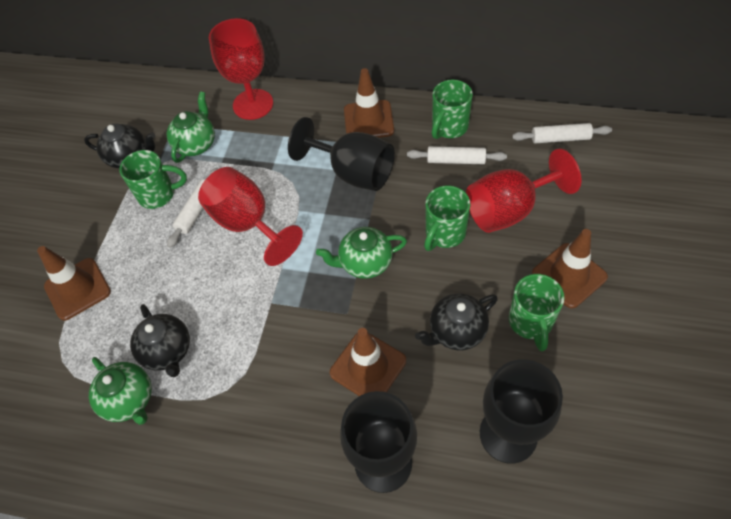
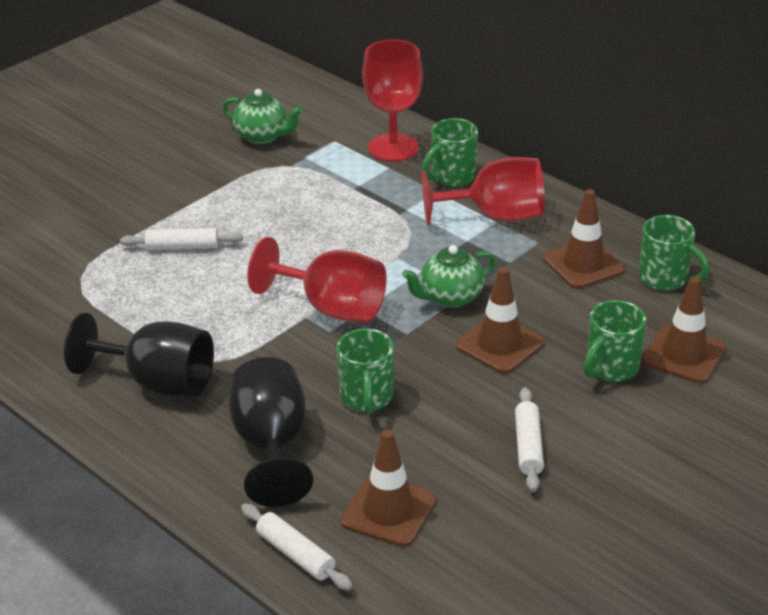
black goblet: [288,117,395,191] [340,391,417,493] [480,359,563,464] = 3 -> [64,313,214,396] [229,357,313,507] = 2
black teapot: [84,123,155,168] [130,304,190,377] [415,293,498,350] = 3 -> none = 0
green teapot: [89,357,152,425] [167,91,215,163] [316,227,407,279] = 3 -> [223,89,302,144] [402,245,496,308] = 2

